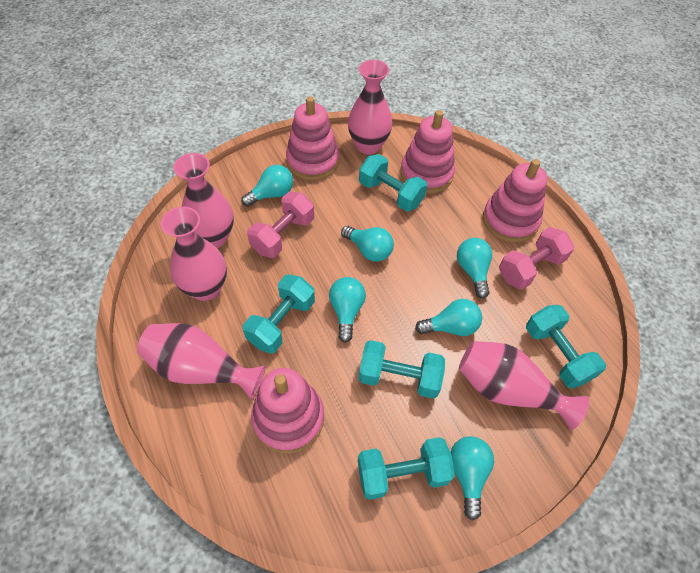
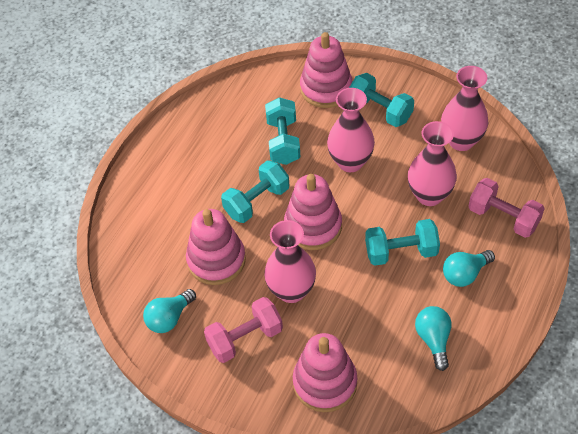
pink vase: [137,323,266,400] [161,207,227,301] [173,153,234,248] [348,60,392,154] [459,341,589,430] = 5 -> [264,220,316,303] [327,88,375,172] [408,121,457,206] [441,66,488,151] = 4
turquoise dumbbell: [243,274,315,354] [358,340,445,399] [358,437,455,500] [359,154,428,212] [526,305,606,389] = 5 -> [221,160,289,223] [265,97,300,165] [349,73,414,127] [365,219,440,266] = 4
turquoise light bulb: [241,165,293,207] [329,277,366,343] [341,226,394,262] [415,299,482,336] [451,436,494,520] [457,238,492,299] = 6 -> [143,289,196,333] [415,306,452,371] [443,250,495,287] = 3

